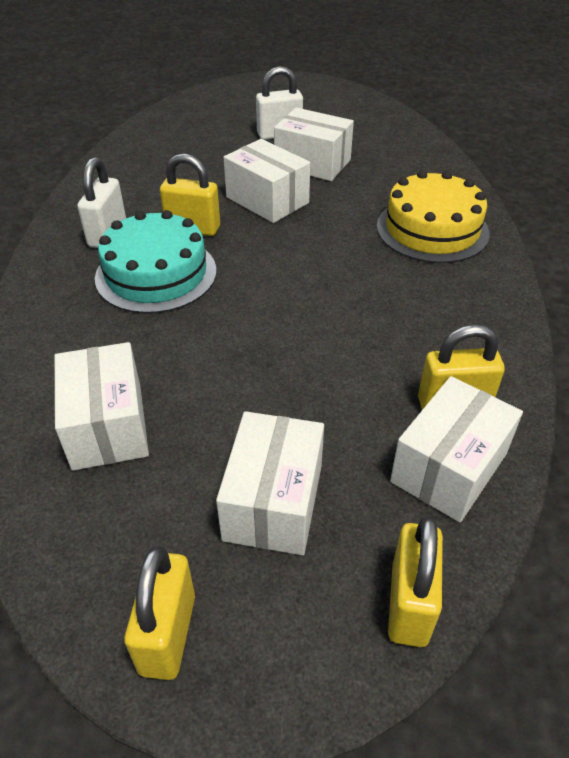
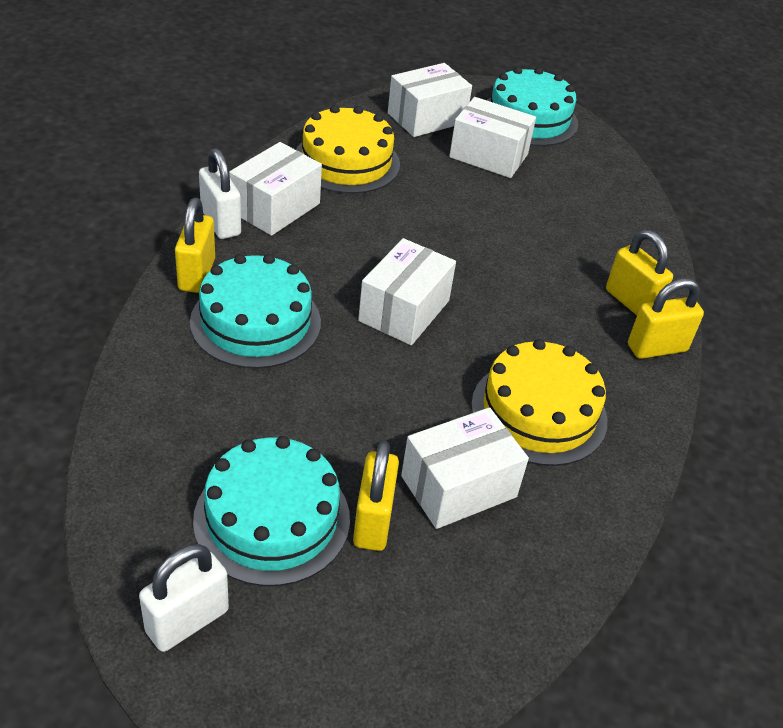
turquoise cake: [95,210,217,313] = 1 -> [190,254,321,369] [193,436,350,586] [487,67,578,146] = 3
yellow cake: [377,170,490,263] = 1 -> [296,105,400,194] [471,339,607,466] = 2

